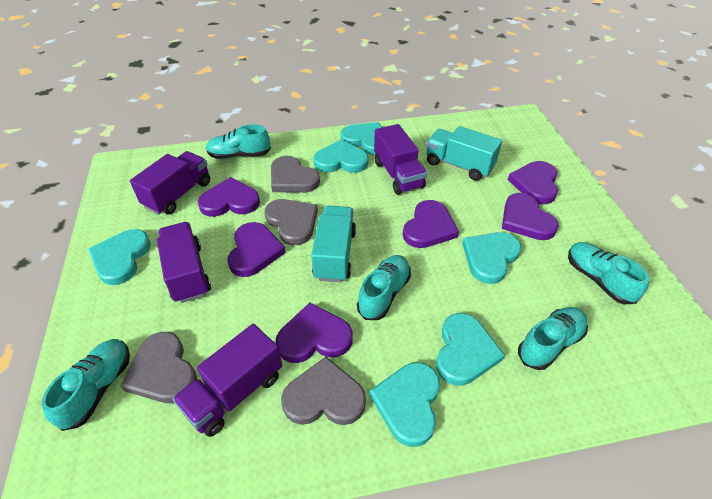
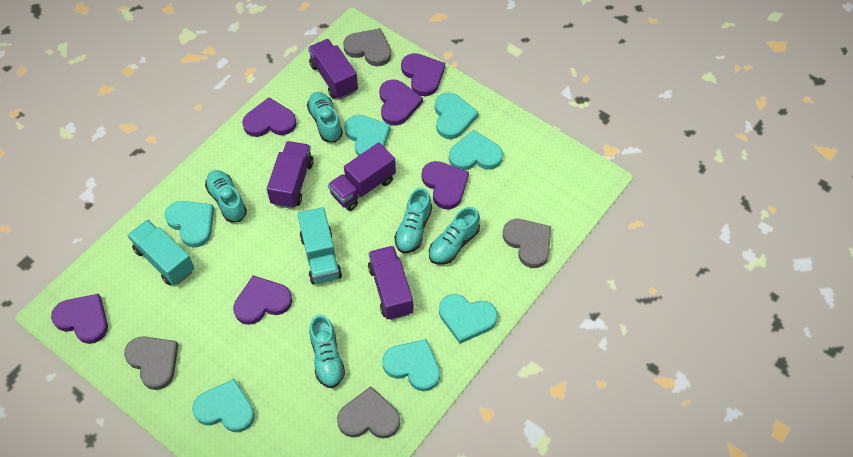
turquoise heart: [88,229,151,285] [313,139,369,173] [341,122,382,155] [369,362,440,447] [436,313,505,386] [462,232,522,284] = 6 -> [165,201,214,248] [192,379,255,432] [344,115,391,156] [382,339,440,391] [435,92,479,139] [439,294,498,344] [449,130,503,170] = 7

